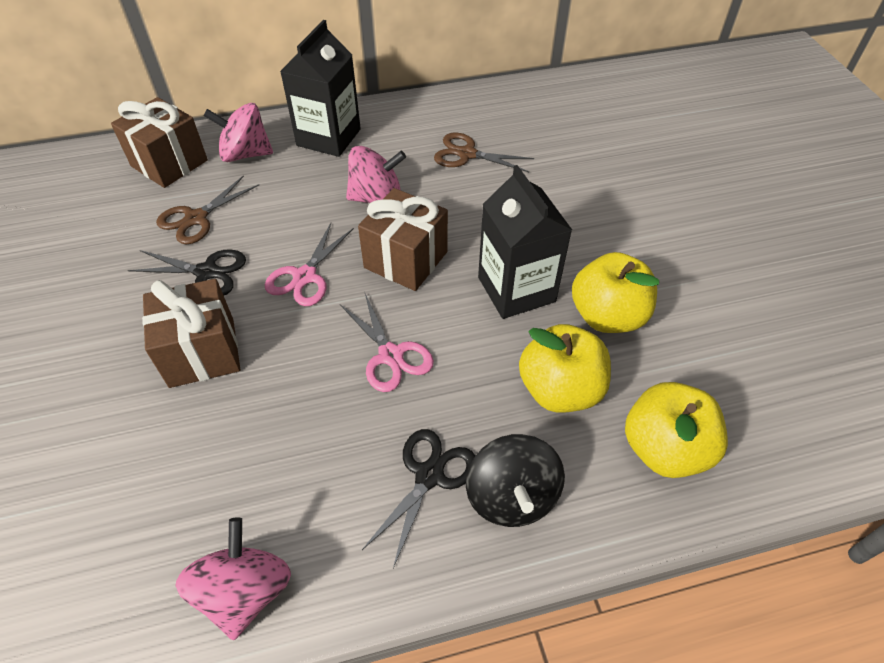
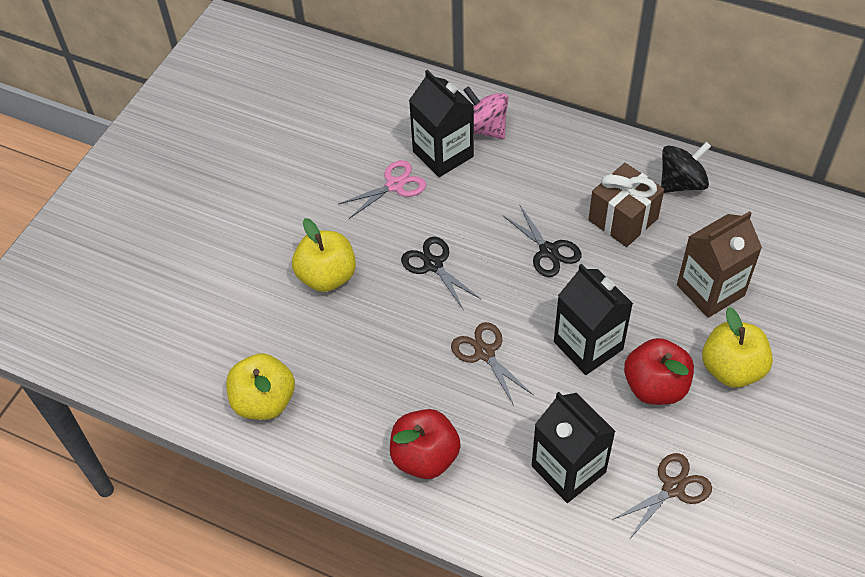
black carton: [280,20,361,157] [478,165,572,319] = 2 -> [409,70,474,177] [532,392,615,503] [554,264,633,375] = 3
brown carton: none = 0 -> [677,211,762,318] = 1
brown gift: [111,97,208,188] [142,279,240,388] [358,188,448,291] = 3 -> [588,163,664,247] = 1
pink scissors: [265,223,354,306] [340,294,434,392] = 2 -> [339,160,426,219] = 1
pink spinning top: [175,517,291,640] [203,103,273,162] [346,146,406,203] = 3 -> [463,86,508,139] = 1
red apple: none = 0 -> [390,409,461,479] [624,338,694,405] = 2

